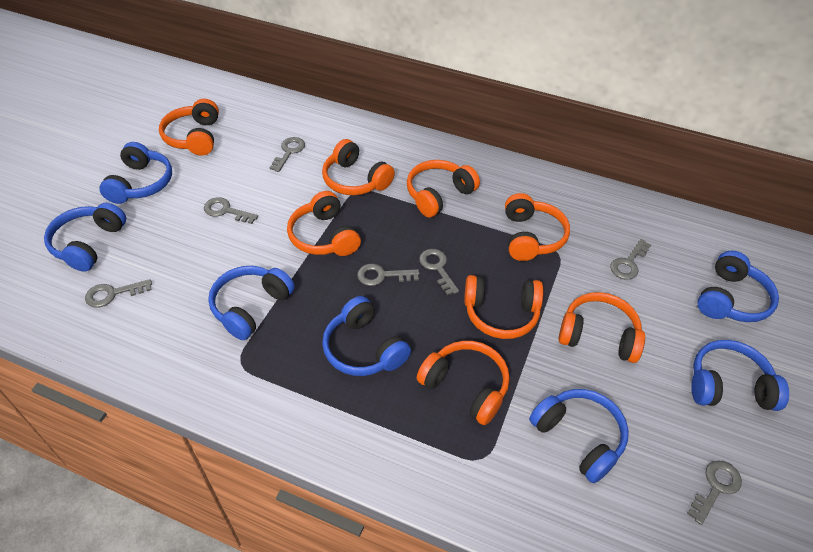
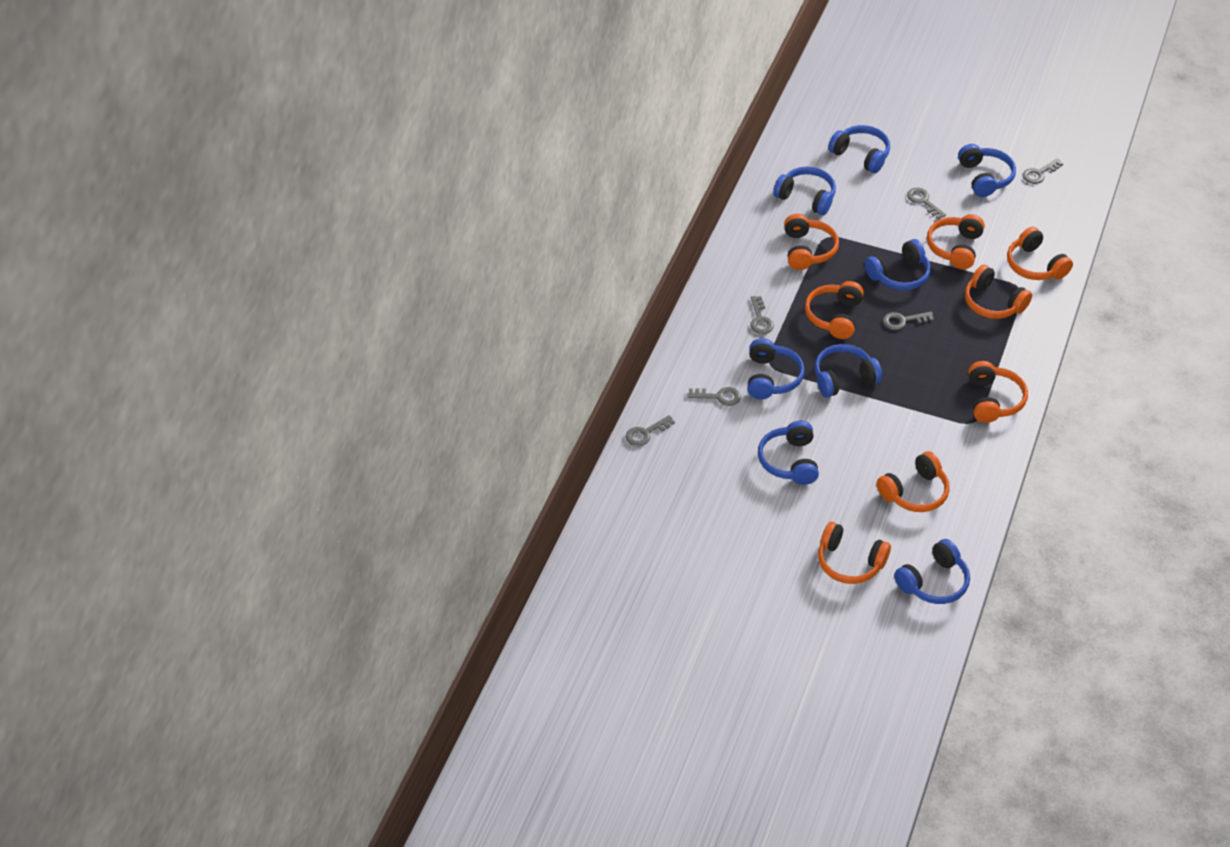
blue headphones: [44,202,126,272] [99,142,172,204] [208,266,295,340] [322,296,411,376] [529,389,629,483] [691,340,789,411] [697,250,779,322] = 7 -> [747,338,805,399] [758,421,819,485] [773,167,836,215] [814,344,882,398] [828,125,890,173] [865,239,931,290] [894,539,970,604] [958,144,1016,197] = 8
grey key: [85,279,152,307] [204,197,258,224] [269,137,305,172] [357,264,420,286] [419,249,459,295] [610,239,651,280] [687,460,742,525] = 7 -> [626,415,675,446] [687,387,741,406] [750,296,774,334] [883,312,934,330] [907,188,946,219] [1022,159,1063,184] = 6

